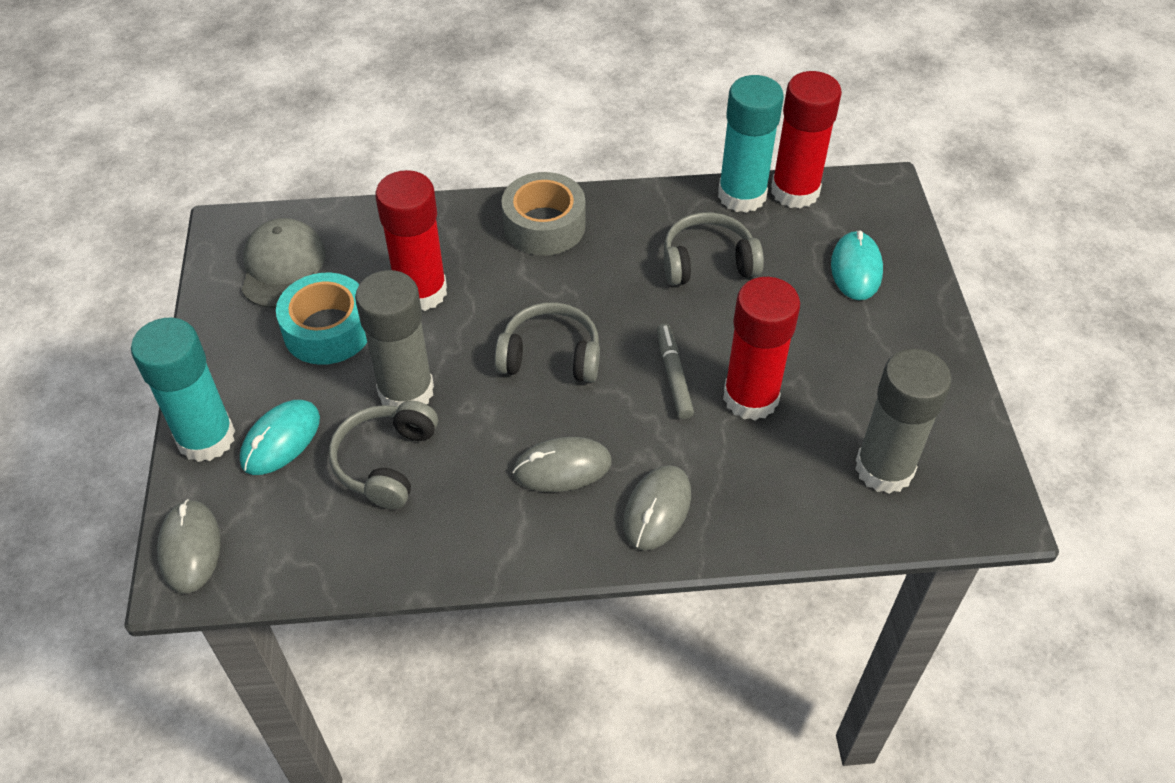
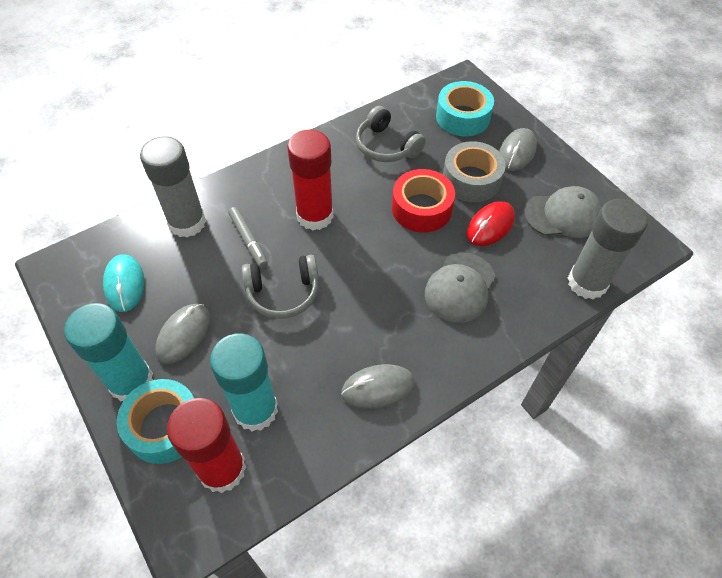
grey cap: [241,218,326,308] = 1 -> [425,252,496,323] [524,186,602,238] = 2
grey headphones: [329,400,438,509] [495,302,600,383] [664,212,764,286] = 3 -> [241,255,319,319] [356,106,426,162] = 2
red glue stick: [375,170,447,311] [723,277,800,420] [771,71,842,208] = 3 -> [167,398,246,493] [287,130,333,230] = 2
red mouse: none = 0 -> [467,201,515,246] = 1
red tape: none = 0 -> [392,169,455,233] = 1
turquoise mouse: [240,400,320,475] [831,231,883,300] = 2 -> [103,254,144,312] = 1
turquoise tape: [276,273,367,365] = 1 -> [117,379,194,464] [436,81,494,136] = 2

